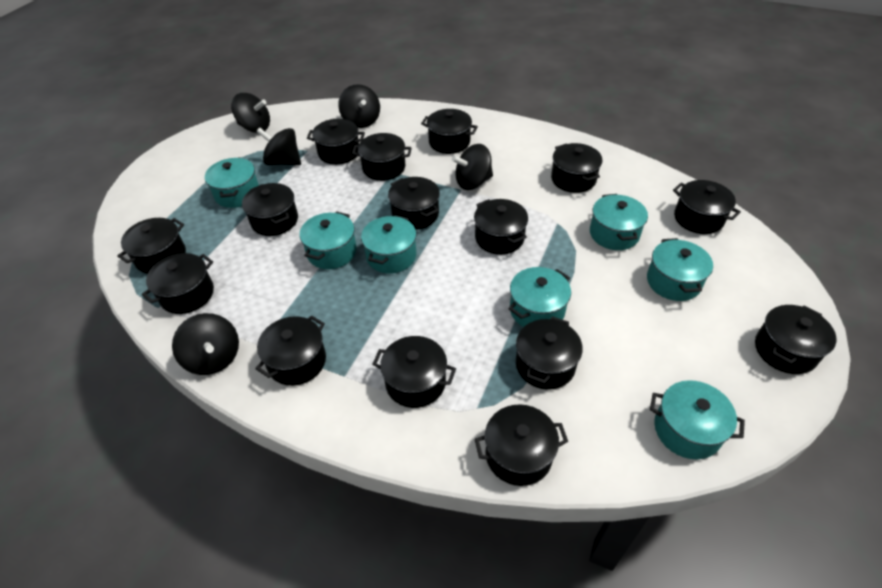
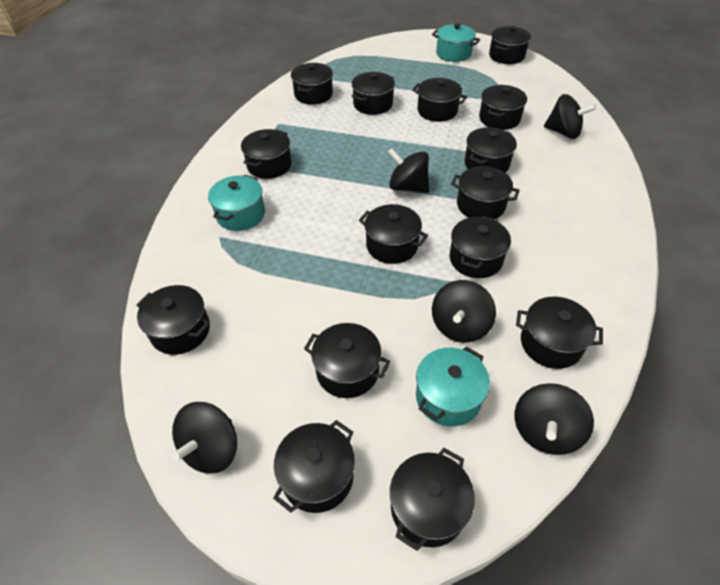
turquoise pot: [205,157,259,208] [300,211,357,269] [361,215,416,273] [508,267,571,327] [590,194,648,250] [647,238,713,301] [650,380,745,459] = 7 -> [208,175,265,231] [416,346,490,427] [432,24,480,62] = 3

